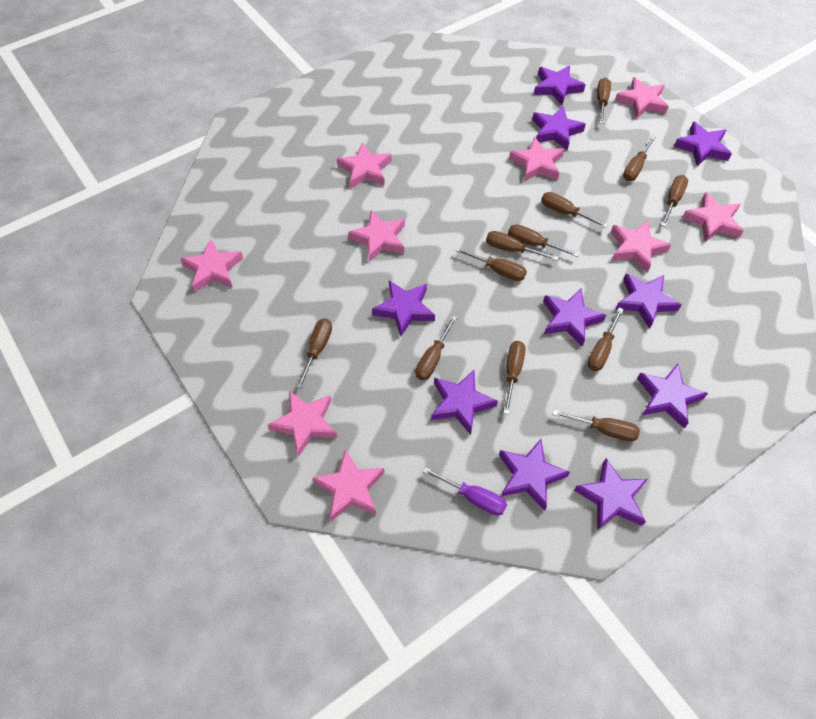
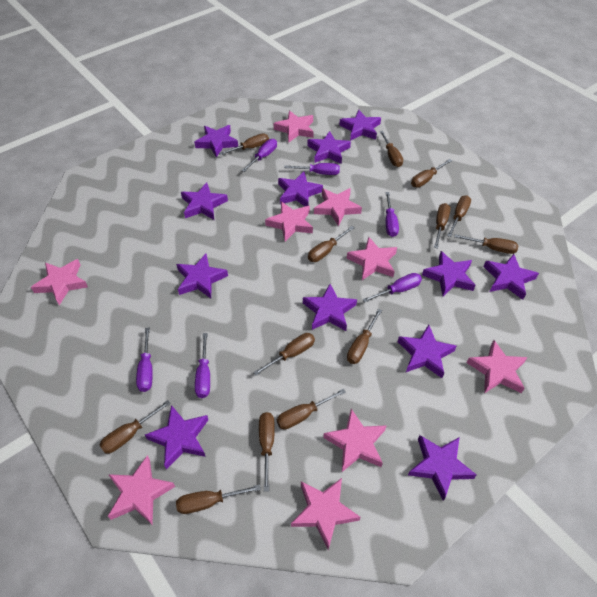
brown screwdriver: [296,319,332,389] [416,315,457,380] [455,247,527,281] [486,231,558,261] [504,341,525,414] [508,224,579,257] [541,192,608,228] [552,410,640,442] [588,308,624,371] [597,78,611,124] [623,136,656,181] [661,175,688,227] = 12 -> [99,400,171,454] [176,484,261,514] [219,133,269,155] [253,333,315,376] [259,412,275,492] [277,389,346,430] [308,226,354,262] [347,309,382,364] [380,131,403,167] [411,159,452,187] [434,203,451,248] [447,195,471,237] [454,234,519,254] = 13
purple screwdriver: [422,467,507,516] = 1 -> [136,328,153,392] [195,333,210,398] [242,139,277,172] [284,163,340,175] [363,273,422,303] [386,192,399,237] = 6
purple star: [372,280,435,336] [431,370,498,435] [499,439,570,511] [532,106,586,150] [534,65,586,105] [543,288,606,346] [574,458,648,530] [616,274,682,329] [637,364,708,429] [674,121,732,166] = 10 -> [145,405,208,470] [176,254,228,298] [181,182,228,220] [194,125,238,157] [278,171,323,206] [303,284,357,331] [308,131,351,164] [339,110,381,141] [398,325,457,378] [408,435,477,501] [422,251,476,296] [483,254,539,300] = 12

